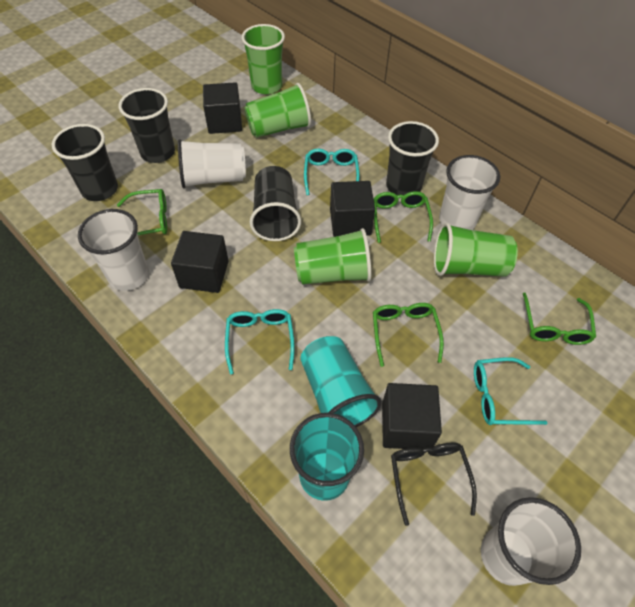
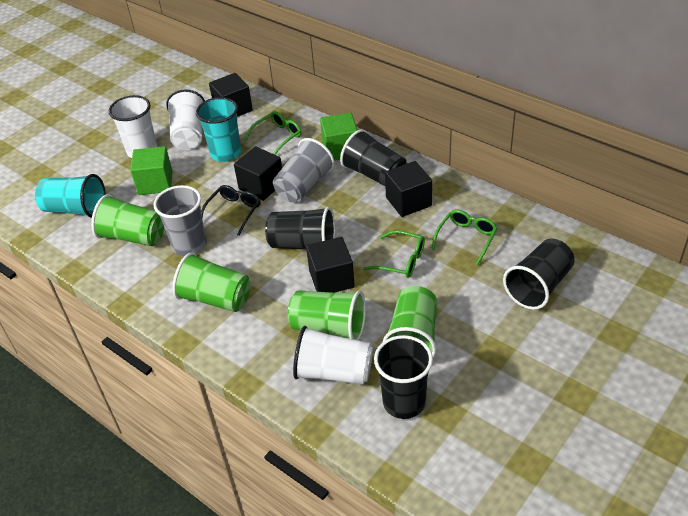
green cube: none = 0 -> [130,146,173,195] [320,113,357,161] = 2
green glasses: [117,189,167,235] [373,191,433,243] [373,303,444,367] [523,293,596,345] = 4 -> [244,111,301,155] [363,230,425,278] [431,209,498,265] = 3
grey cup: none = 0 -> [153,185,207,256] [273,138,335,203] = 2
turquoise glasses: [225,309,295,374] [304,149,360,195] [474,357,547,425] = 3 -> none = 0
white cup: [78,209,149,291] [178,139,246,188] [439,155,500,230] [481,497,581,586] = 4 -> [109,95,157,158] [166,89,205,150] [293,326,373,385] = 3

